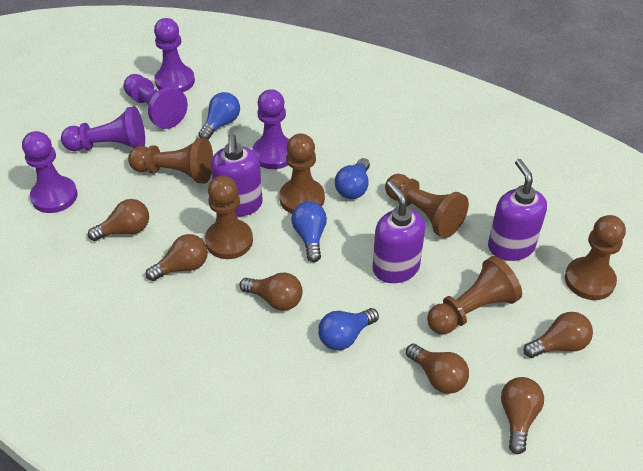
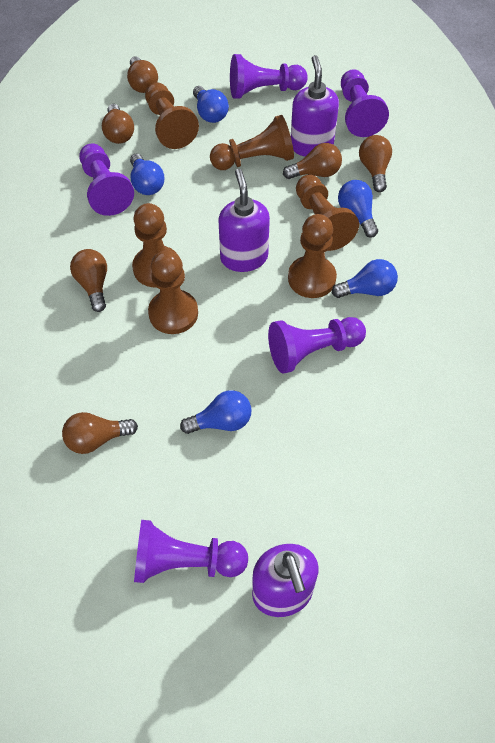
blue light bulb: [198,92,240,140] [291,201,327,262] [318,308,379,350] [335,158,370,199] = 4 -> [130,154,164,195] [180,390,252,434] [193,86,229,123] [332,259,398,298] [338,180,378,238] = 5

